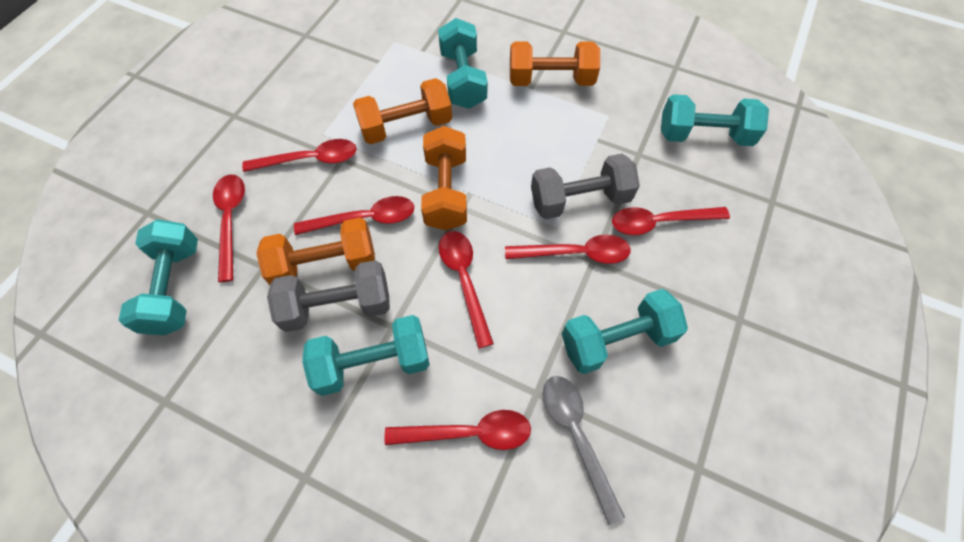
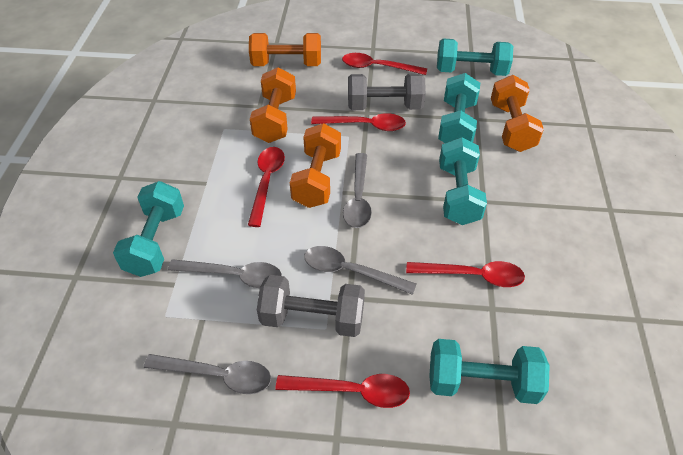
grey spoon: [542,376,625,525] = 1 -> [144,354,271,394] [168,259,282,288] [304,246,416,295] [343,153,372,228] = 4
red spoon: [213,175,245,282] [242,139,357,172] [294,196,414,235] [385,410,531,450] [439,231,494,349] [505,235,631,264] [612,207,730,235] = 7 -> [248,147,285,227] [276,374,410,408] [311,113,406,131] [342,53,427,75] [406,261,525,287] = 5

